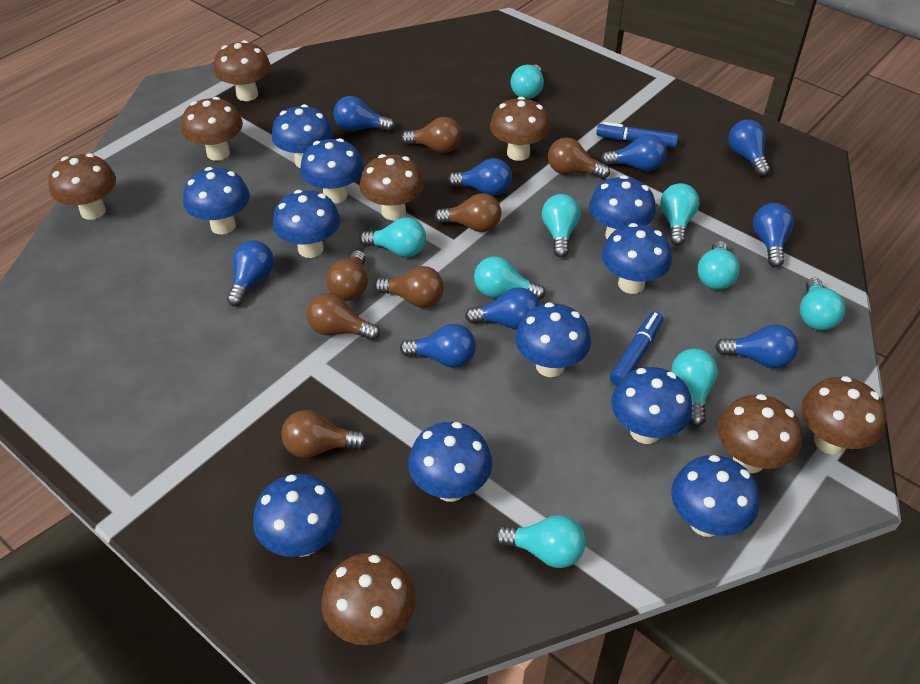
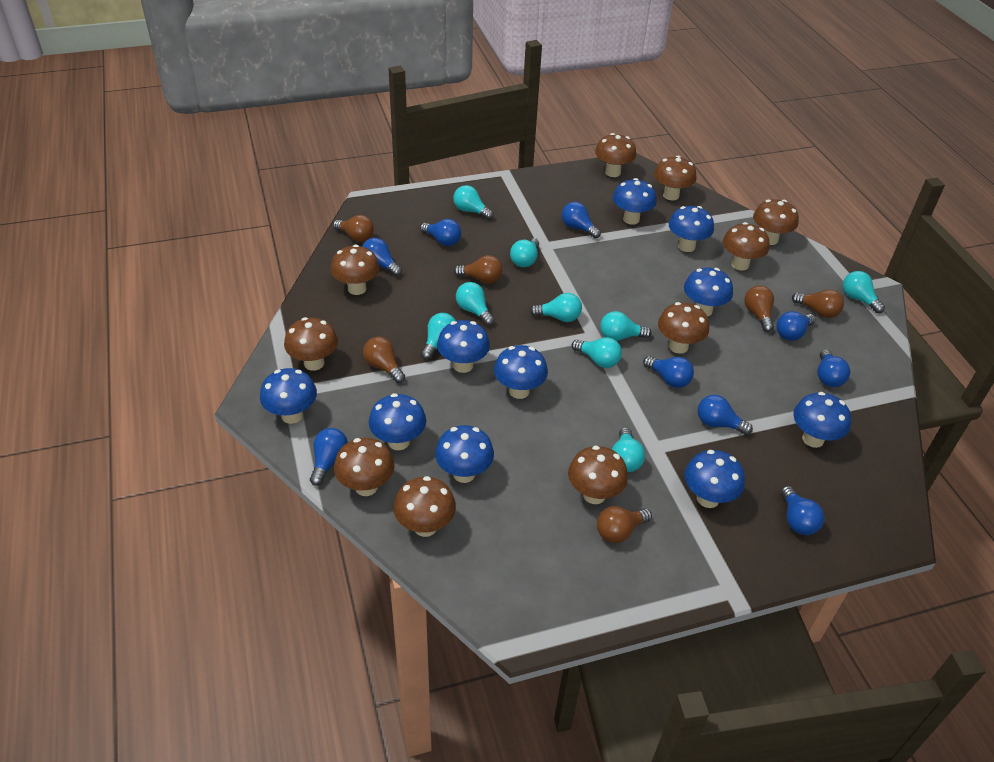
blue marker: [596,122,678,148] [610,312,663,386] = 2 -> none = 0
blue mushroom: [183,167,250,234] [253,474,342,557] [272,104,333,168] [273,190,340,258] [300,138,364,204] [408,422,493,502] [515,302,591,377] [589,175,656,239] [602,223,672,294] [611,367,692,444] [671,455,759,537] = 11 -> [260,368,317,424] [369,393,426,450] [435,425,494,483] [437,320,490,373] [494,345,548,399] [613,178,657,225] [669,206,714,252] [684,267,733,317] [685,450,745,508] [793,392,851,448] = 10
brown light bulb: [281,410,367,458] [307,293,380,340] [326,250,368,300] [374,266,444,308] [401,117,462,153] [434,193,502,232] [548,137,610,179] = 7 -> [333,215,374,242] [363,337,405,383] [454,255,503,284] [597,506,652,543] [744,285,774,332] [792,289,844,318] = 6
brown mushroom: [49,153,116,220] [181,97,243,161] [214,40,271,101] [321,553,416,645] [359,154,424,220] [490,97,550,161] [718,394,802,473] [801,376,886,455] = 8 -> [284,317,338,371] [331,245,380,295] [334,438,394,496] [393,476,456,537] [568,446,628,504] [595,133,636,177] [654,155,697,200] [658,302,709,354] [723,222,770,270] [753,199,799,245] = 10

